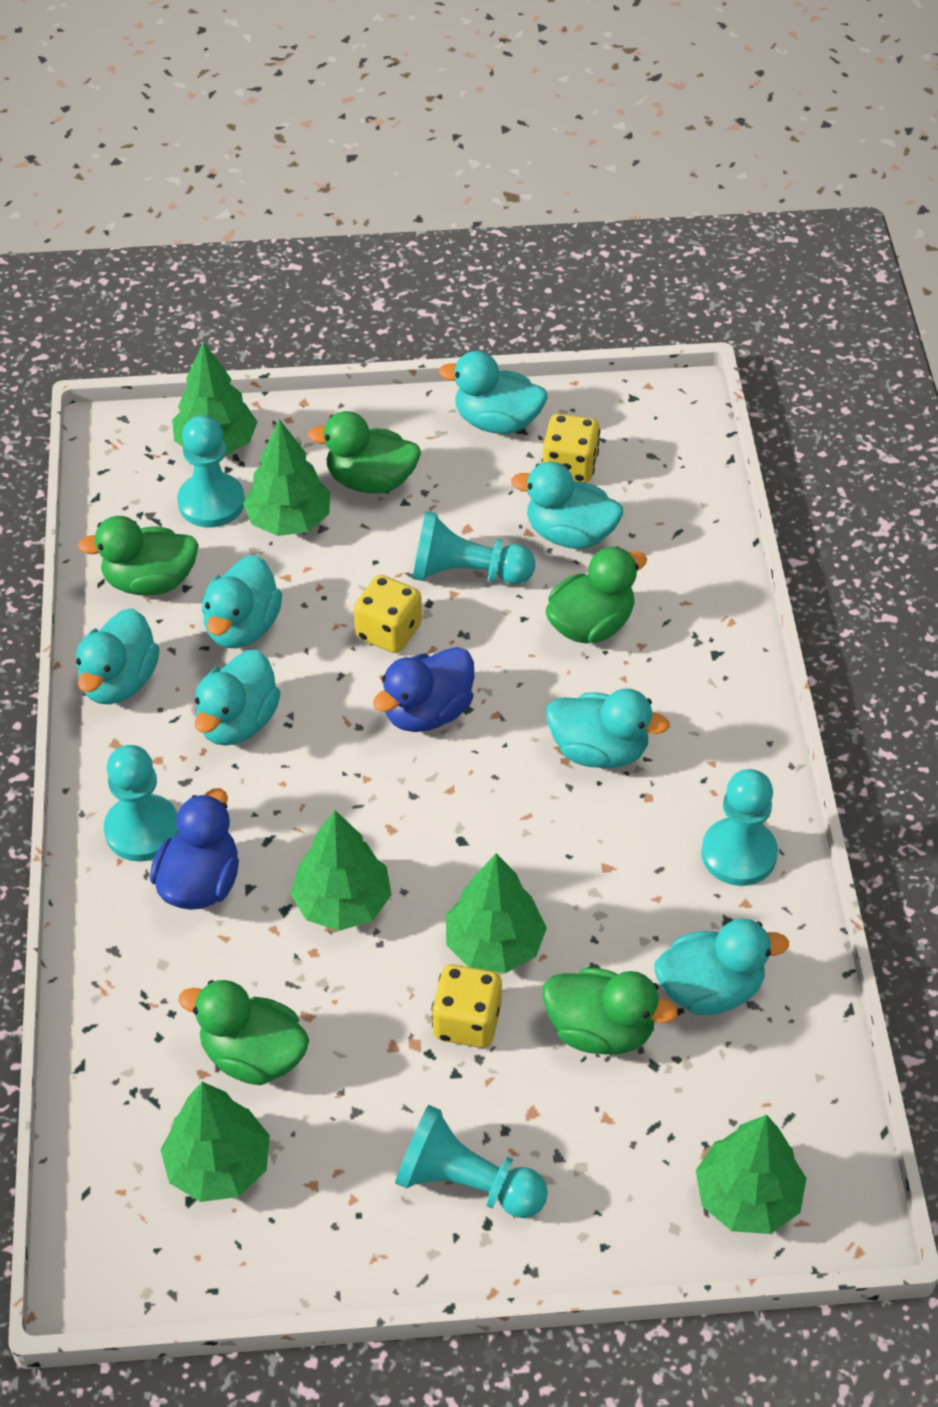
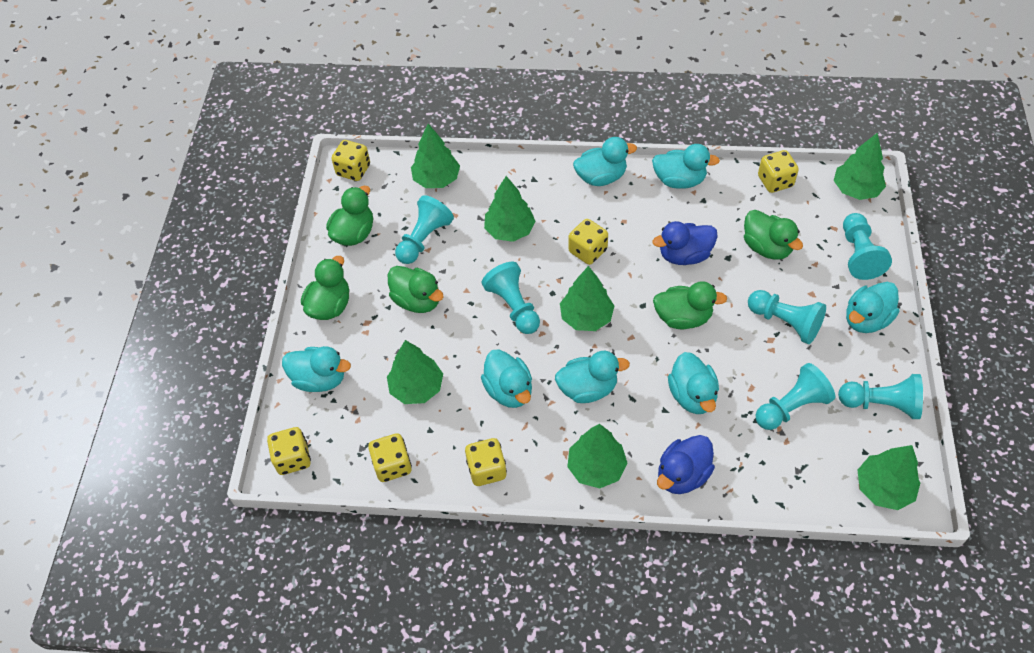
green tree: [160,1082,270,1202] [172,342,257,456] [243,420,330,536] [290,810,392,931] [446,853,547,973] [696,1115,806,1234] = 6 -> [387,340,443,404] [411,124,460,188] [484,176,535,242] [560,266,614,331] [567,424,628,488] [834,133,886,200] [857,445,920,510] = 7
turquoise pawn: [104,745,179,862] [177,415,245,527] [395,1105,548,1218] [412,511,535,585] [701,769,778,886] = 5 -> [395,195,454,264] [482,262,540,334] [748,290,826,344] [755,363,835,430] [838,374,923,419] [843,213,892,280] = 6
yellow dice: [354,575,422,653] [431,964,502,1048] [543,414,600,483] = 3 -> [267,427,311,475] [332,140,370,181] [368,433,412,482] [465,438,507,486] [568,219,608,265] [758,150,799,193] = 6

